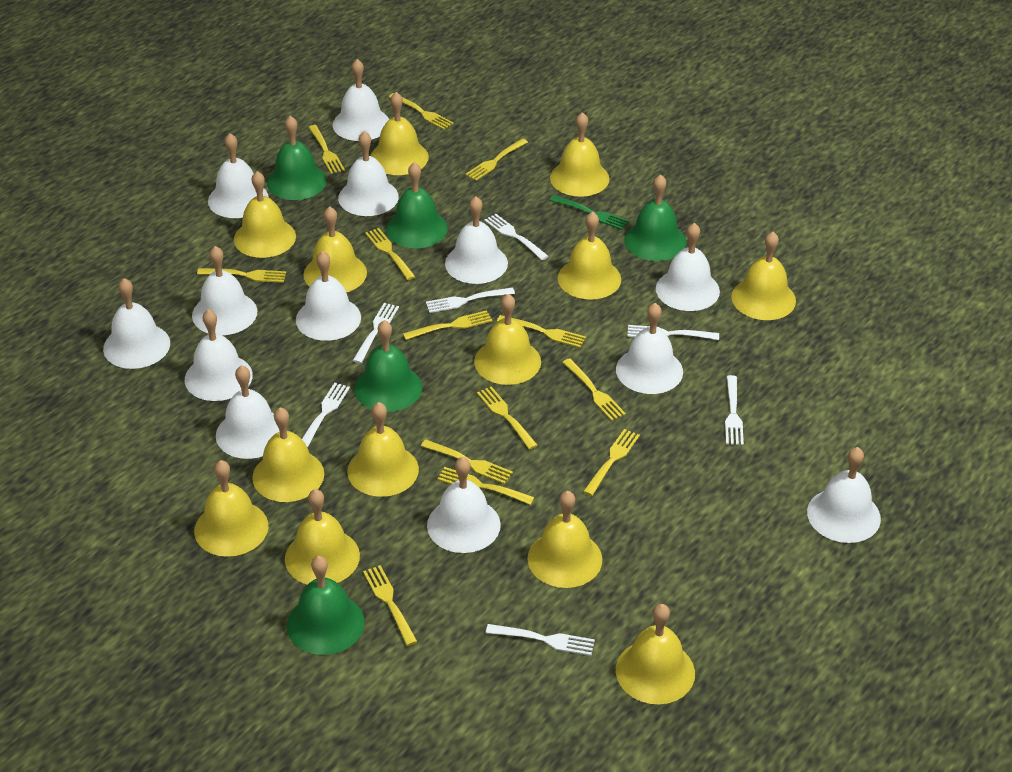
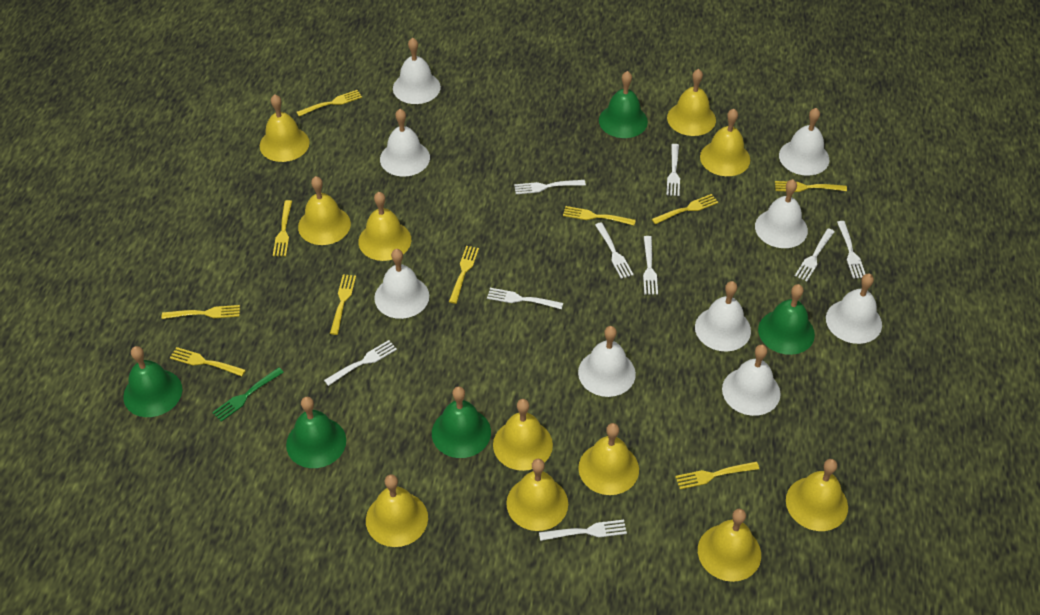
white bell: [103,278,170,369] [185,309,253,401] [192,246,257,335] [208,133,269,218] [216,365,280,459] [296,251,361,341] [333,59,389,141] [338,131,399,216] [427,457,501,553] [445,196,508,284] [616,303,683,394] [656,223,720,311] [807,447,881,543] = 13 -> [374,249,429,319] [380,109,430,177] [393,38,441,104] [578,326,636,397] [695,281,751,351] [722,345,780,416] [755,179,808,248] [779,108,829,176] [826,274,882,344] = 9
white fork: [302,383,350,448] [353,303,399,364] [426,287,515,313] [484,214,549,260] [486,624,595,656] [627,325,719,340] [725,375,744,445] = 7 -> [324,340,397,386] [487,288,563,309] [514,180,586,194] [539,520,627,541] [595,222,634,279] [643,236,658,295] [667,144,680,196] [795,228,835,281] [837,221,865,279] = 9
yellow bell: [194,460,268,557] [234,171,296,258] [252,407,324,502] [285,489,360,585] [303,206,367,292] [347,402,419,497] [370,92,429,175] [474,294,541,385] [527,491,602,588] [550,112,610,197] [558,211,621,300] [616,604,695,704] [731,232,796,320] = 13 -> [260,94,310,162] [298,176,351,245] [358,192,411,261] [366,475,428,547] [493,399,553,471] [506,458,568,531] [578,423,639,495] [667,69,716,136] [698,509,761,582] [700,109,750,176] [786,459,848,531] = 11
yellow fork: [197,268,286,283] [308,125,345,174] [363,565,418,646] [365,228,416,280] [389,93,454,130] [403,310,492,340] [421,439,513,484] [437,467,535,505] [465,138,528,181] [477,386,538,450] [497,315,586,348] [562,358,626,421] [583,429,640,496] = 13 -> [162,305,240,319] [170,347,246,376] [273,200,292,256] [296,90,362,116] [330,274,356,335] [449,246,479,304] [563,206,636,225] [652,194,718,224] [675,462,759,489] [775,181,847,192] = 10

